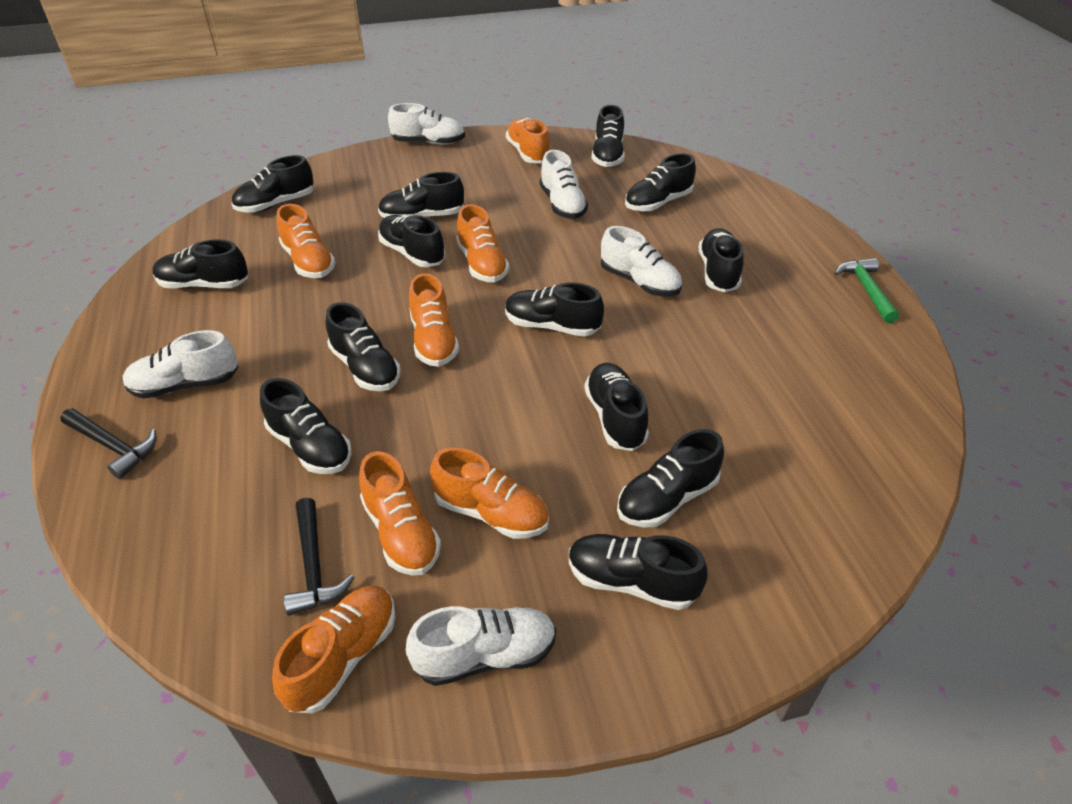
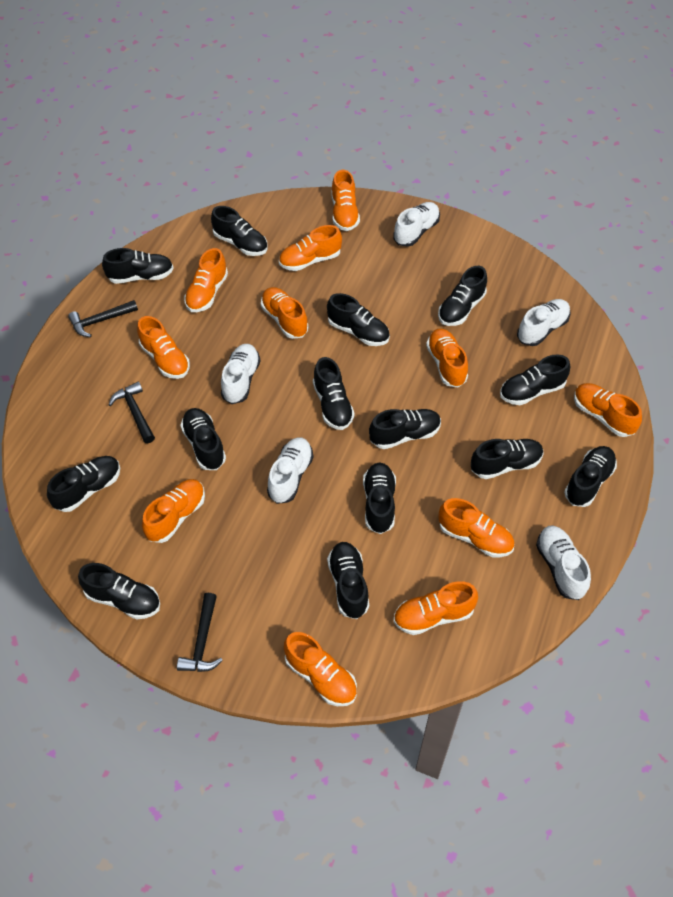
black hammer: [60,408,156,479] [283,498,355,616] = 2 -> [68,300,138,337] [108,381,155,443] [177,593,223,672] = 3
black shoe: [153,239,248,288] [232,155,314,213] [260,378,352,474] [325,302,401,391] [378,172,464,218] [378,215,445,267] [505,283,604,337] [569,534,708,610] [584,363,649,451] [591,105,625,167] [617,429,724,527] [625,153,696,212] [699,228,744,292] = 13 -> [47,456,120,512] [78,563,160,619] [102,248,173,284] [180,408,226,470] [211,206,267,256] [313,357,355,430] [327,293,390,346] [327,542,369,619] [363,462,396,534] [369,409,441,449] [438,266,487,326] [471,439,543,479] [500,354,570,405] [564,446,617,507] = 14
green hammer: [834,258,899,323] = 1 -> none = 0
orange shoe: [272,585,396,713] [277,204,336,278] [359,451,441,576] [409,273,459,367] [430,447,549,539] [456,204,509,282] [506,118,549,163] = 7 -> [137,316,190,379] [142,479,205,543] [184,248,228,312] [261,287,308,339] [279,225,342,271] [284,632,357,706] [331,170,360,231] [393,581,478,635] [426,329,468,387] [439,498,514,557] [574,383,642,437] = 11

